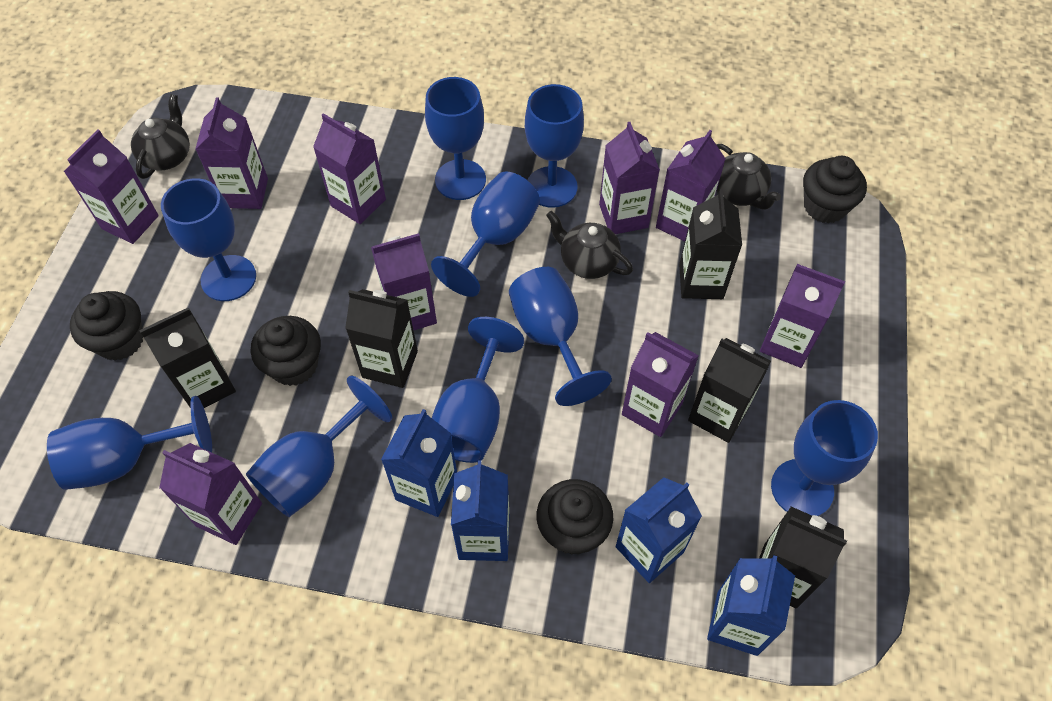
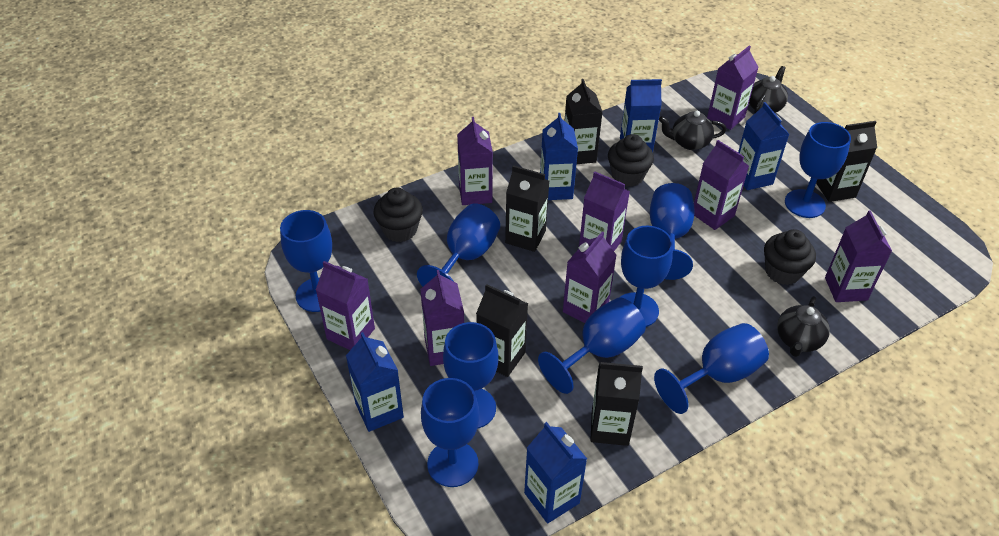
black cupcake: [70,291,143,361] [251,316,321,386] [537,479,613,555] [803,156,867,224] = 4 -> [374,188,423,242] [608,134,654,187] [764,229,816,285] = 3
blue carton: [381,409,457,517] [451,460,509,561] [616,477,702,583] [707,555,795,656] = 4 -> [346,332,404,432] [524,422,587,524] [540,113,578,200] [620,79,662,152] [738,102,789,190] = 5
purple carton: [64,129,159,244] [159,443,262,545] [195,97,268,209] [313,113,386,224] [371,233,437,330] [599,122,660,234] [622,332,699,437] [656,130,726,241] [760,264,845,368] = 9 -> [316,261,375,350] [420,270,464,366] [457,117,493,205] [563,231,617,323] [579,171,630,251] [694,140,749,230] [707,45,759,130] [825,210,892,302] = 8

